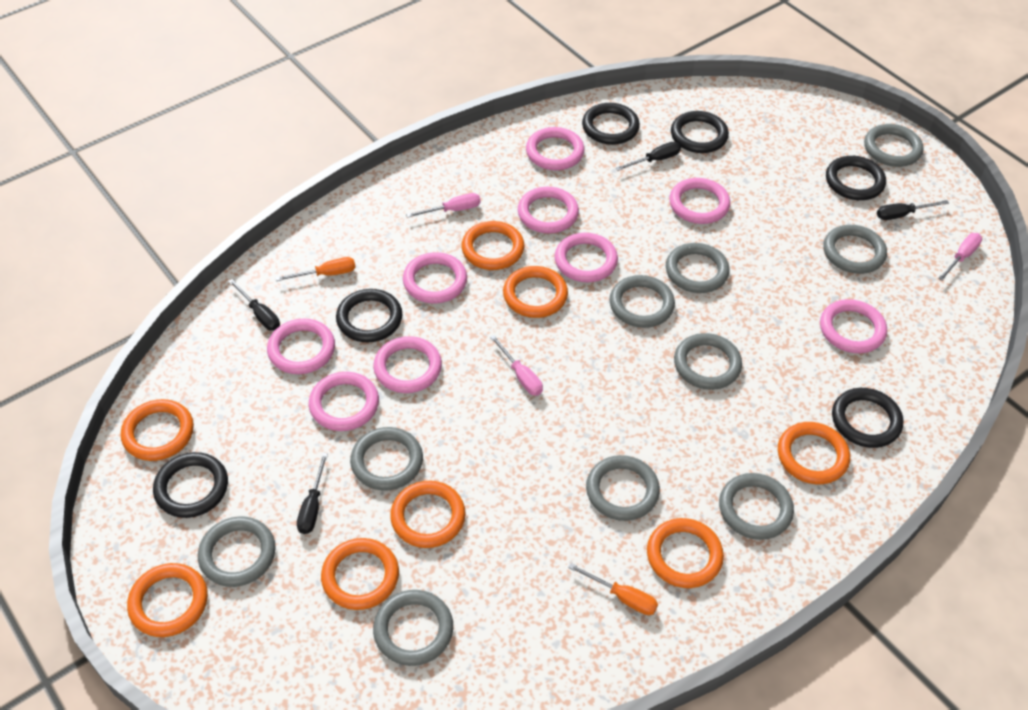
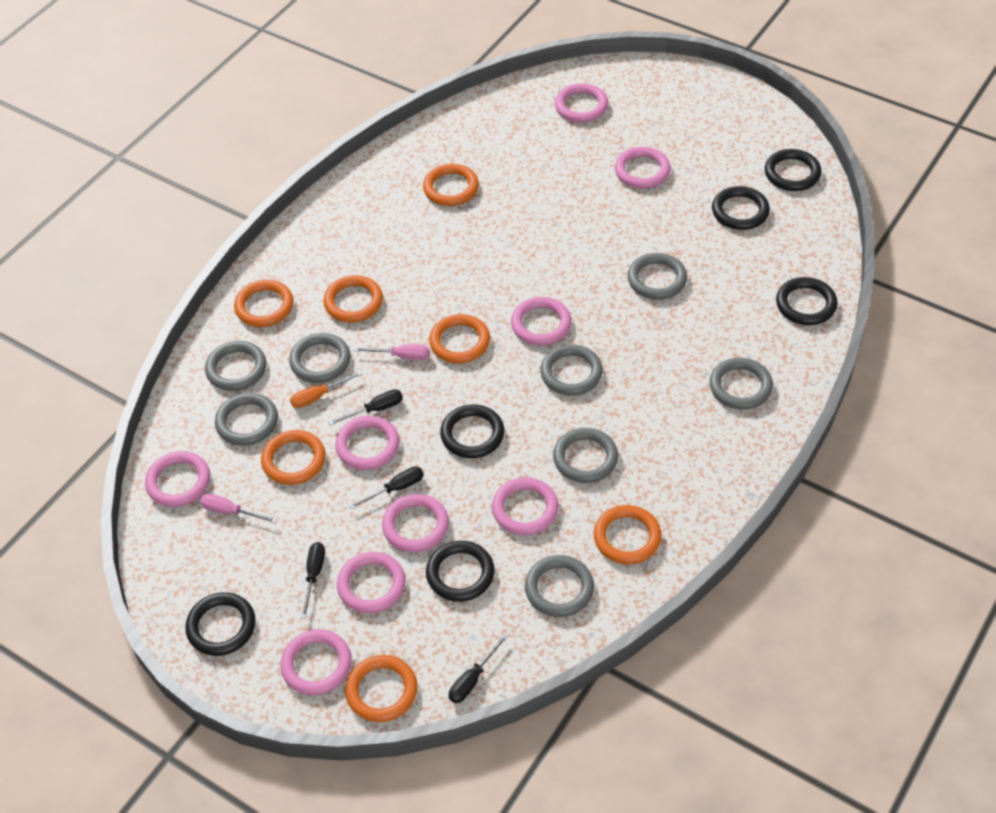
grey ring: [198,517,276,587] [350,427,423,491] [373,590,453,666] [586,455,660,521] [609,275,675,328] [666,243,730,293] [674,333,742,390] [719,473,794,540] [823,225,887,274] [864,124,923,167] = 10 -> [205,341,266,391] [215,393,278,446] [289,333,351,383] [525,555,594,617] [540,345,603,395] [553,428,618,483] [628,253,687,300] [709,358,773,410] = 8
orange ring: [121,399,194,461] [127,563,208,637] [321,538,399,610] [390,481,465,548] [462,221,524,270] [503,266,568,318] [647,518,724,588] [778,422,850,484] = 8 -> [234,280,294,327] [261,430,325,485] [323,275,383,322] [345,655,417,722] [423,164,479,206] [429,314,490,363] [594,505,662,564] = 7
orange screwdriver: [275,257,356,281] [568,563,658,615] = 2 -> [290,371,362,408] = 1
pink screwdriver: [406,193,481,218] [490,335,543,396] [938,233,982,281] = 3 -> [200,494,277,523] [354,344,429,360] = 2

